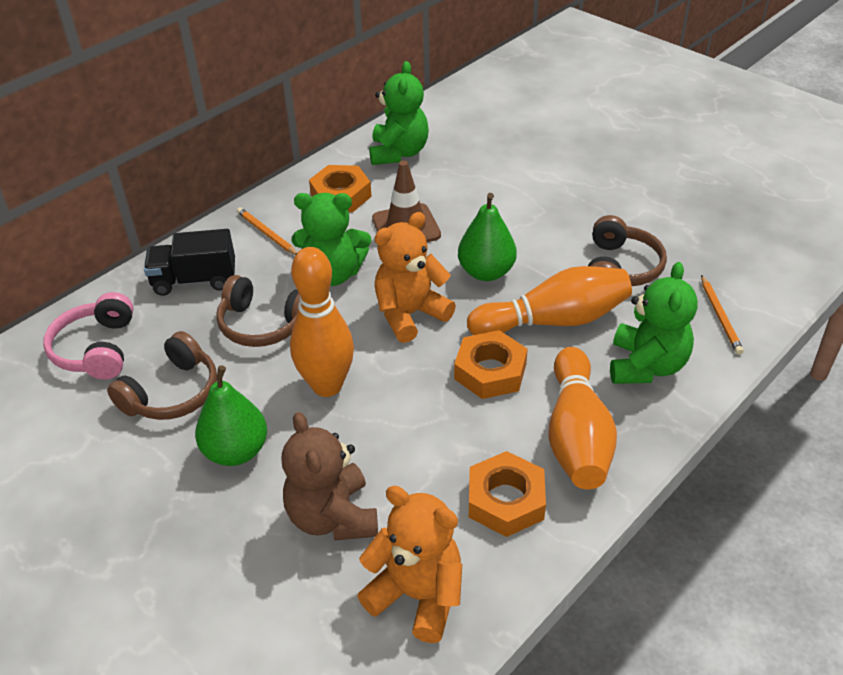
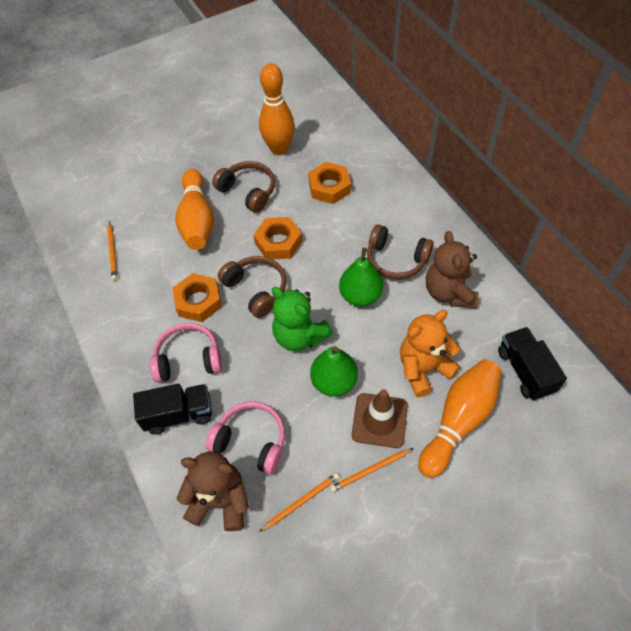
black truck: [144,229,235,296] = 1 -> [133,384,212,435] [498,327,567,400] = 2
brown teddy bear: [281,412,378,540] = 1 -> [177,452,249,531] [426,231,479,308] = 2
green teddy bear: [292,193,371,286] [369,61,429,165] [610,262,698,384] = 3 -> [272,287,333,351] = 1
orange pencil: [237,207,297,255] [701,275,744,354] = 2 -> [107,221,117,280] [259,473,339,532] [330,448,413,492] = 3
orange teddy bear: [357,486,462,643] [375,212,456,343] = 2 -> [400,310,460,397] = 1
pink headphones: [43,292,134,380] = 1 -> [150,323,222,383] [206,402,285,475] = 2

